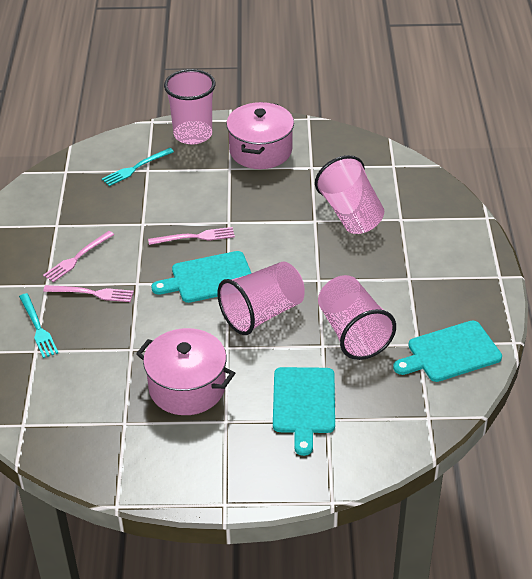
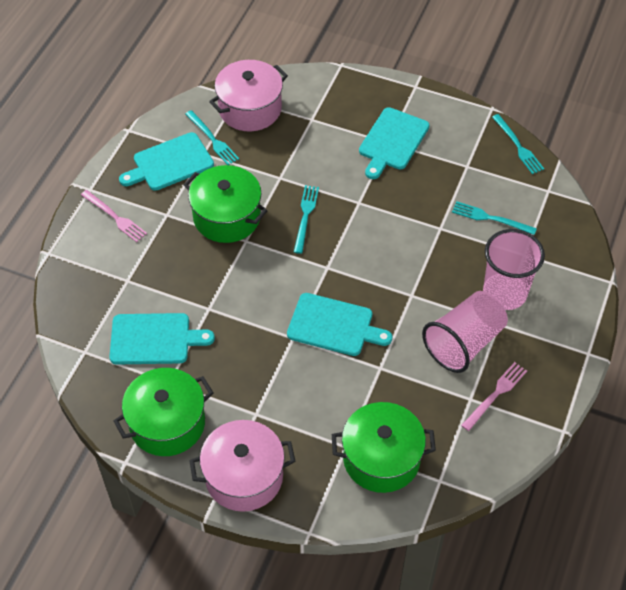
green pot: none = 0 -> [114,368,213,456] [184,165,268,243] [332,402,436,493] = 3
pink cup: [164,69,216,144] [217,261,305,335] [315,155,384,234] [318,275,396,360] = 4 -> [422,291,508,373] [483,229,545,310] = 2
pink fork: [43,231,114,283] [43,285,134,302] [148,227,235,245] = 3 -> [81,190,147,242] [461,362,527,431] = 2
turquoise cutting board: [152,251,251,303] [273,367,335,456] [393,320,502,382] = 3 -> [109,313,215,365] [119,132,214,191] [287,293,392,356] [359,107,430,179] = 4
turquoise fork: [19,293,58,358] [102,148,174,186] = 2 -> [185,110,239,165] [294,185,319,254] [452,201,537,235] [492,114,544,174] = 4

